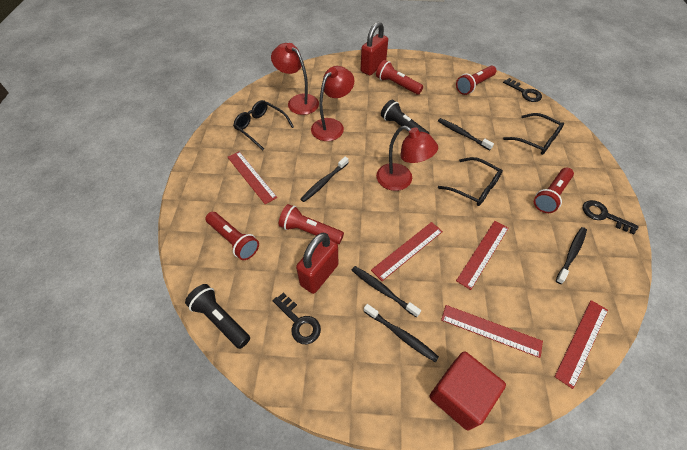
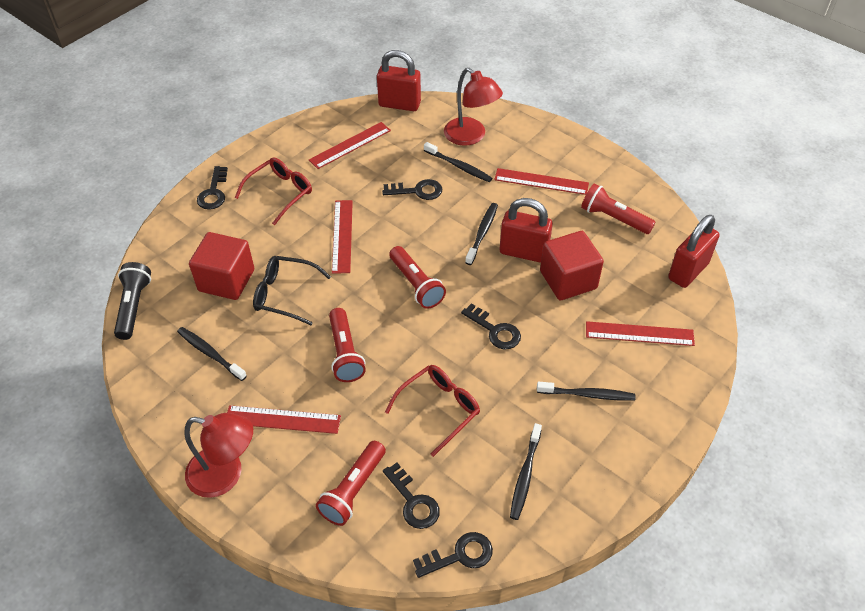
black flashlight: [185,284,250,349] [381,100,430,135] = 2 -> [114,262,151,340] = 1
black glasses: [233,100,294,150] [438,157,503,206] [503,113,564,155] = 3 -> [253,256,331,325] = 1
black key: [273,293,321,344] [503,78,542,102] [583,200,639,235] = 3 -> [197,166,228,210] [382,179,443,200] [383,463,440,529] [413,532,493,578] [461,303,521,349] = 5
red cube: [429,351,506,431] = 1 -> [189,232,254,300] [540,231,604,300] = 2
red flashlight: [205,212,259,260] [279,204,344,244] [376,60,423,95] [456,66,497,95] [534,168,574,213] = 5 -> [316,441,386,526] [329,308,366,382] [389,246,446,309] [581,183,656,234] = 4
red glasses: none = 0 -> [235,157,312,225] [385,365,480,457] = 2
red lamp: [271,43,319,115] [311,66,354,141] [376,126,438,191] = 3 -> [184,413,253,498] [444,68,503,146] = 2
red padlock: [296,233,338,294] [361,22,388,75] = 2 -> [377,50,421,111] [500,198,553,263] [668,215,720,288] = 3

